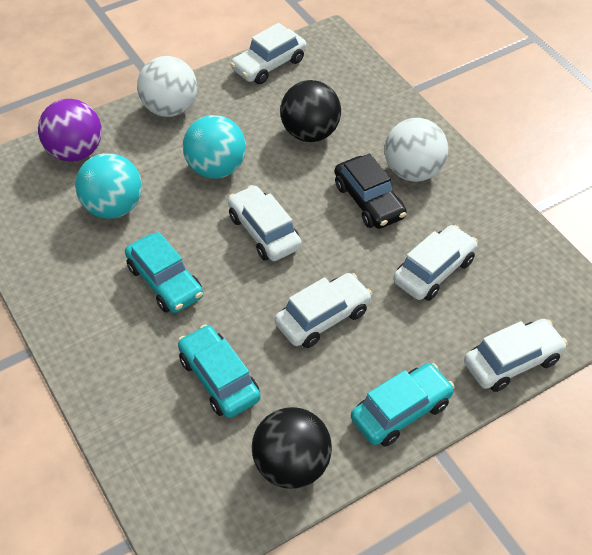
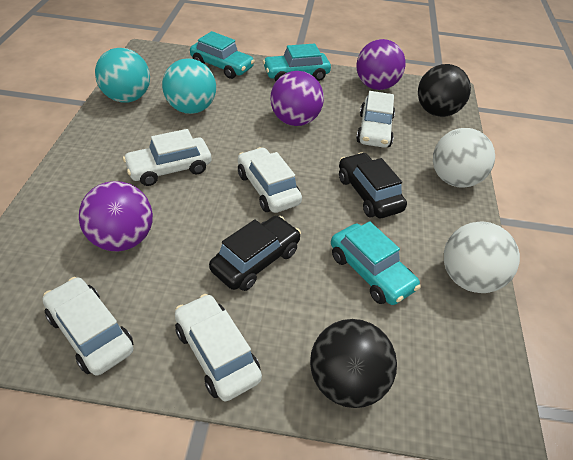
black car: [335,154,407,229] = 1 -> [209,216,301,291] [339,152,407,218] = 2
purple ball: [38,99,102,162] = 1 -> [79,181,153,251] [270,71,324,126] [357,39,405,90] = 3

